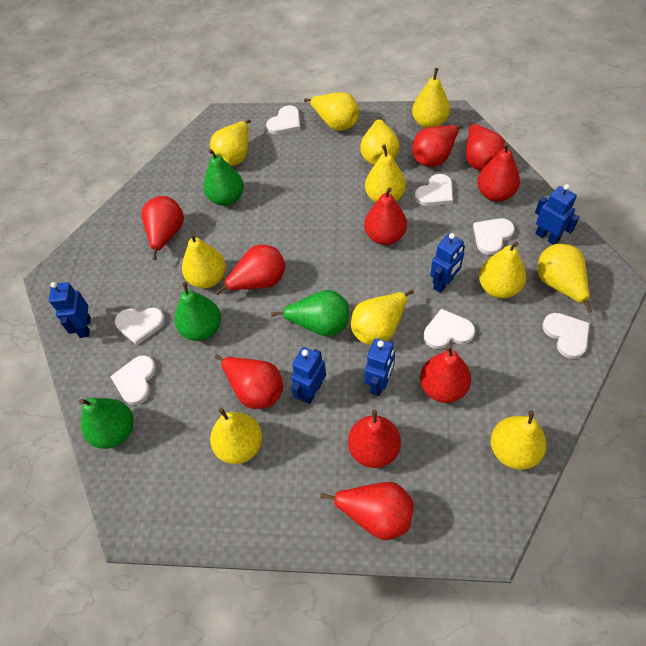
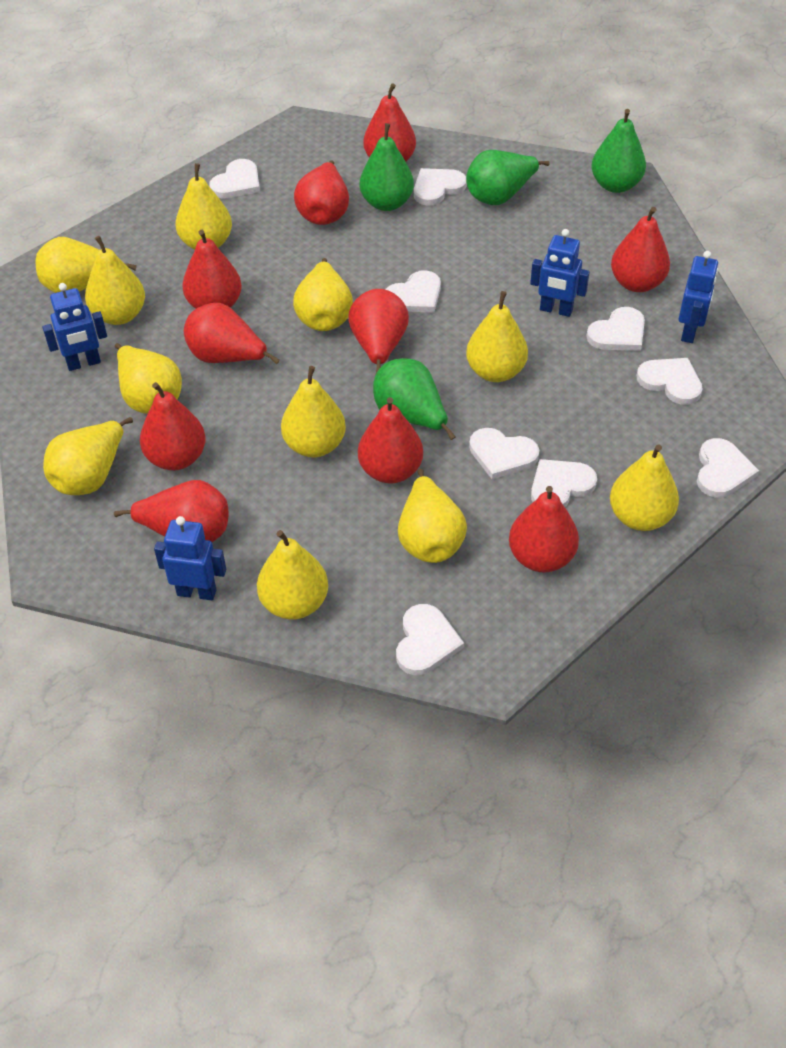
blue robot: [49,282,91,338] [291,347,326,404] [365,338,395,396] [430,233,465,293] [535,184,579,245] = 5 -> [42,283,107,371] [154,516,226,600] [530,229,590,317] [679,251,718,343] = 4
white heart: [110,355,156,405] [115,307,165,345] [266,106,301,134] [415,174,453,206] [424,309,475,349] [473,218,515,255] [542,313,590,359] = 7 -> [209,159,260,198] [385,270,441,313] [396,604,464,675] [414,168,467,205] [469,428,539,479] [531,459,597,507] [586,307,645,351] [637,358,703,405] [697,438,759,498] = 9

